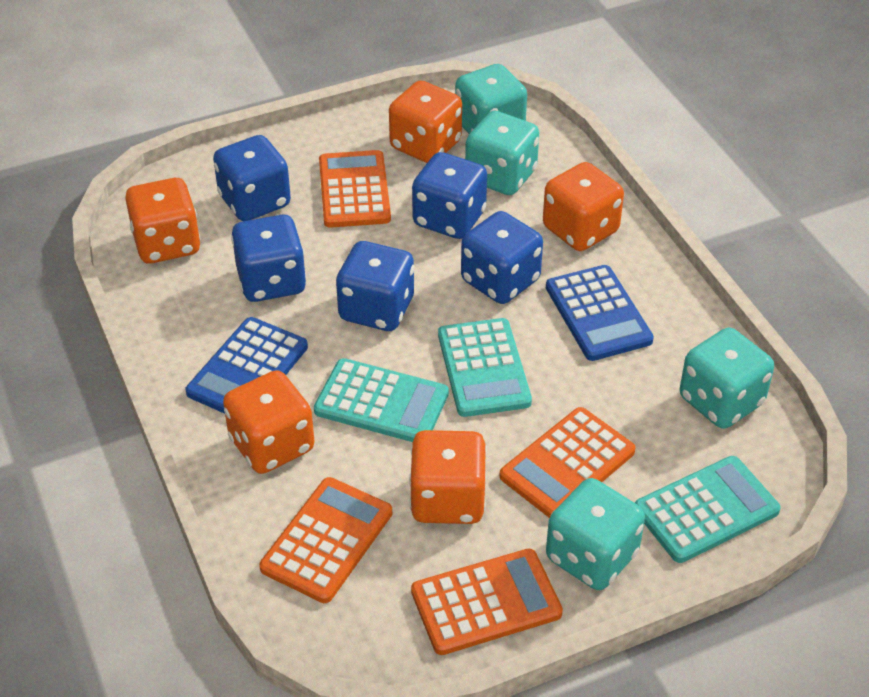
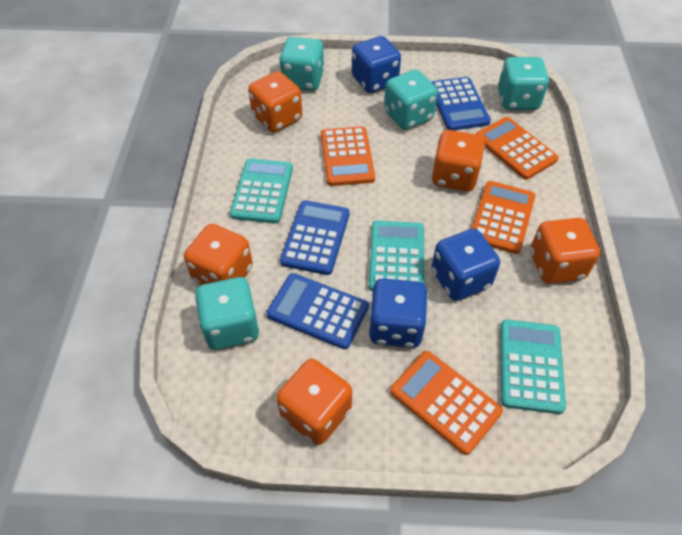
blue calculator: [185,317,308,414] [546,265,654,361] = 2 -> [267,273,369,349] [280,200,350,275] [432,77,491,130] = 3
blue dice: [213,135,291,221] [231,215,306,302] [336,241,414,331] [412,152,487,239] [461,211,543,304] = 5 -> [352,36,401,93] [369,278,428,348] [431,229,500,301] = 3

